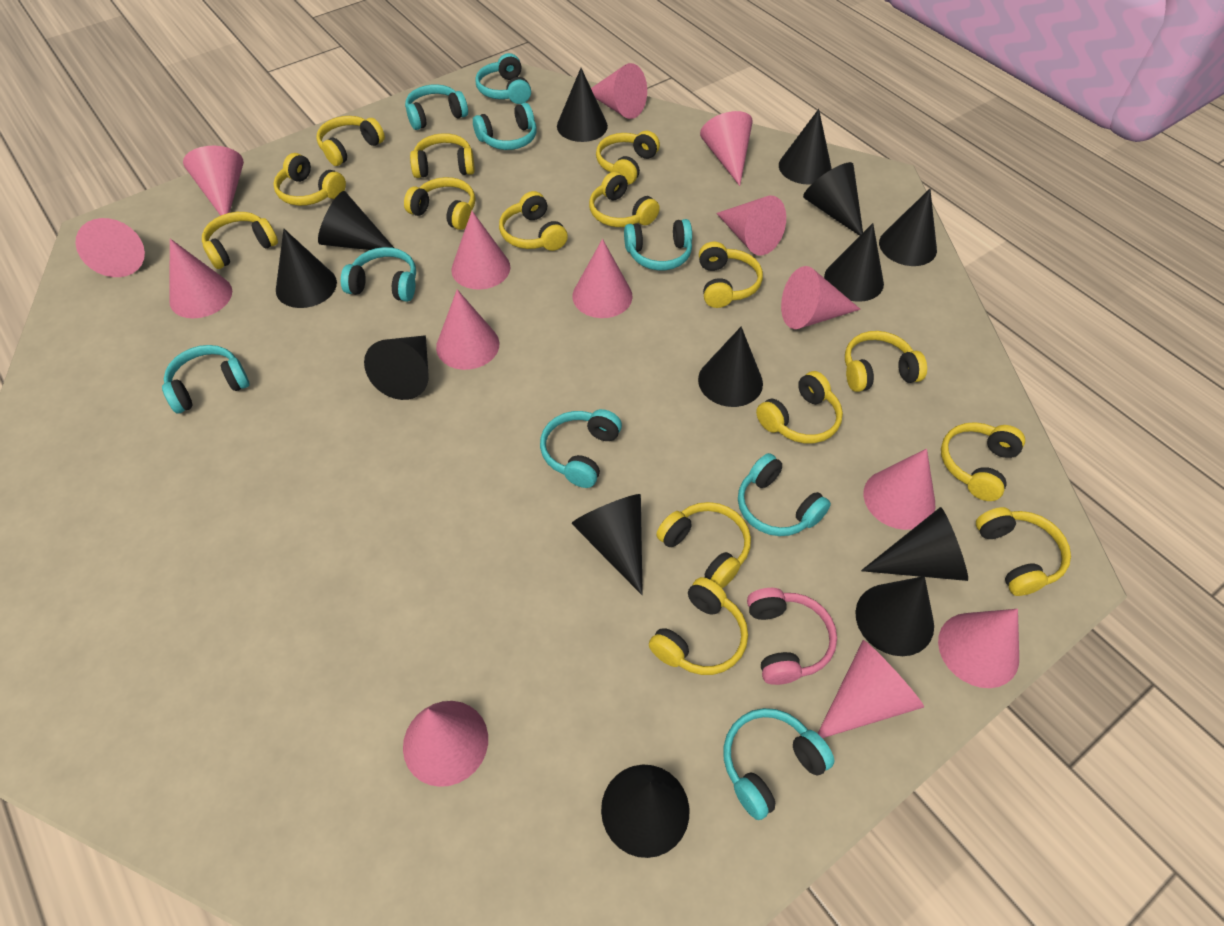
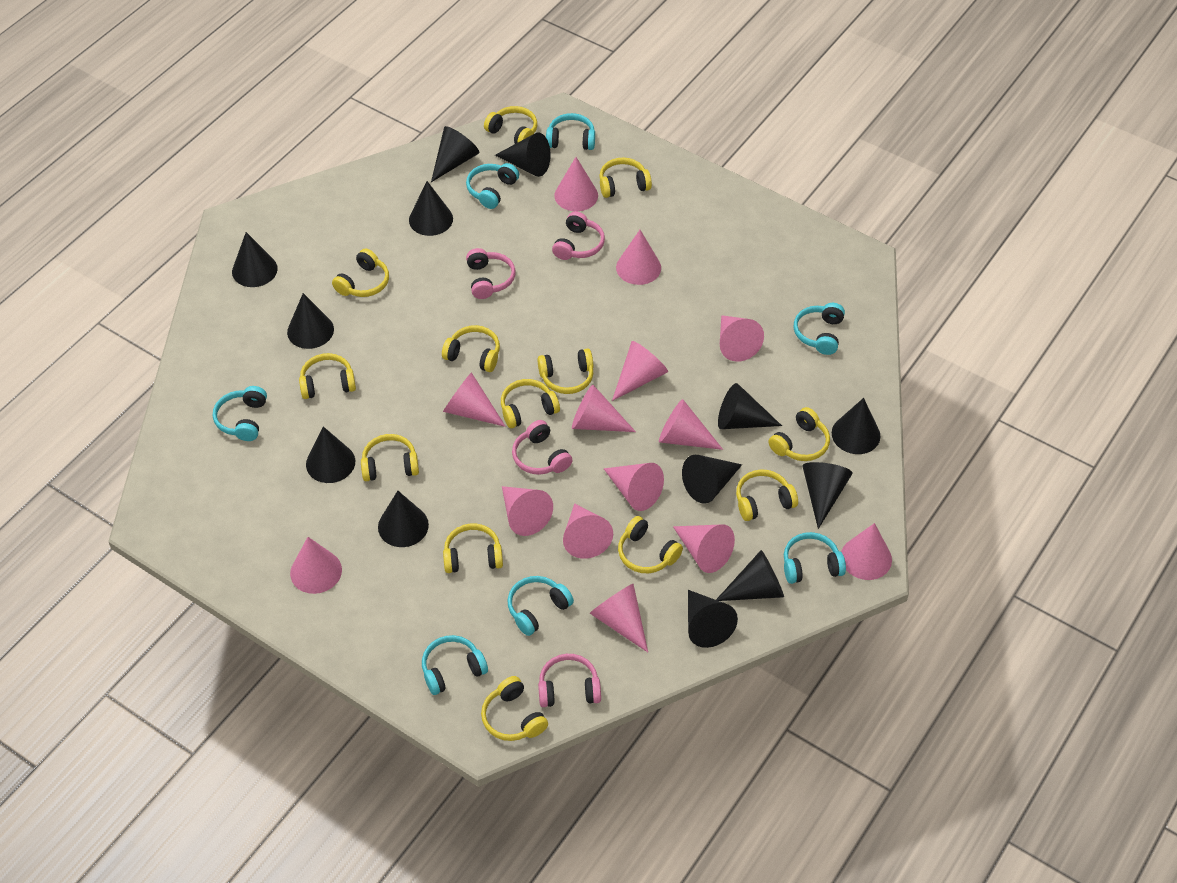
pink headphones: [747,588,837,685] = 1 -> [466,248,515,299] [512,420,573,475] [538,654,601,707] [552,211,605,260] = 4
turquoise headphones: [162,345,249,413] [341,247,416,302] [405,84,468,130] [473,103,537,150] [475,53,531,104] [540,409,622,488] [624,219,692,270] [724,708,835,820] [738,453,831,536] = 9 -> [213,386,267,441] [422,635,488,695] [466,163,519,209] [508,576,574,636] [546,113,595,150] [784,532,846,584] [794,303,845,355] = 7
yellow headphones: [202,212,278,269] [273,153,346,206] [316,116,385,166] [404,177,475,230] [410,133,475,178] [499,191,568,251] [589,171,660,227] [596,131,660,185] [649,577,748,675] [656,502,751,588] [699,242,763,308] [756,371,843,443] [845,331,927,392] [941,422,1025,501] [976,507,1071,596] = 15 -> [299,353,356,399] [332,248,389,297] [361,434,419,481] [442,325,500,372] [443,523,503,573] [481,676,548,741] [484,106,537,144] [501,379,560,428] [537,349,593,394] [599,157,652,198] [618,516,683,573] [736,469,798,521] [768,407,830,461] = 13

